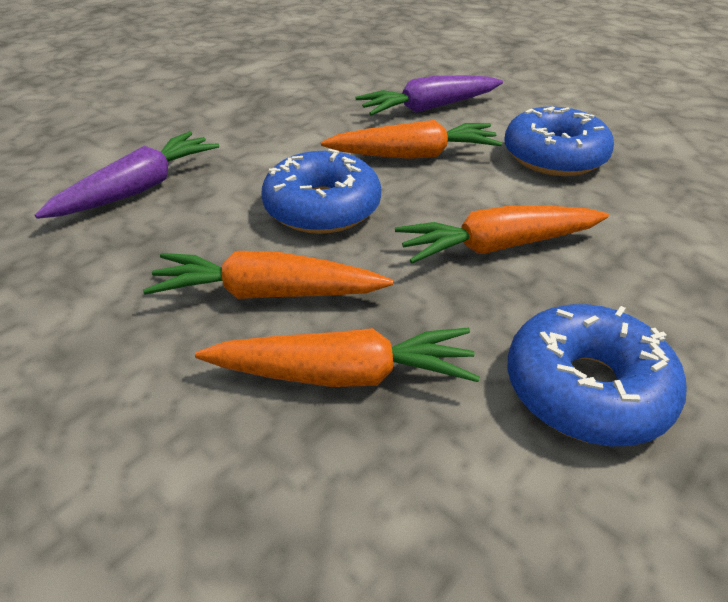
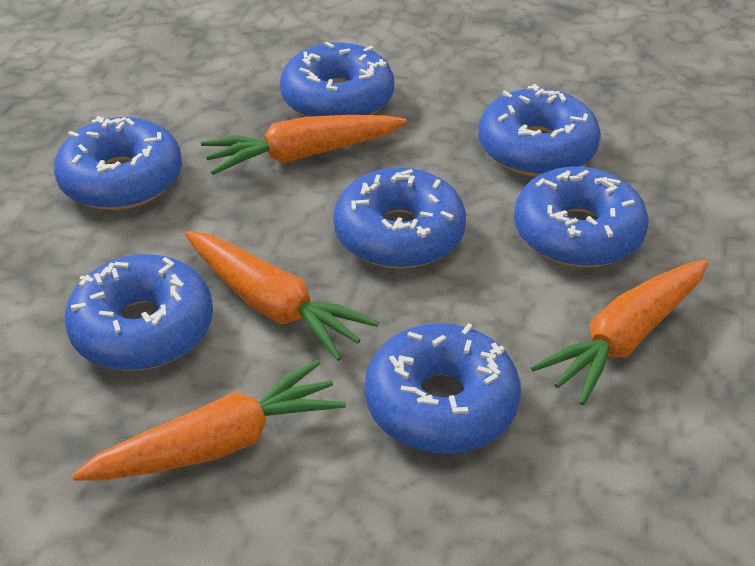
blue donut: [261,149,381,234] [505,106,614,176] [507,304,687,446] = 3 -> [54,116,182,210] [64,254,213,371] [280,42,394,117] [333,167,466,269] [365,323,521,454] [478,84,601,177] [514,166,648,267] = 7
purple carrot: [35,131,219,219] [355,75,503,116] = 2 -> none = 0

